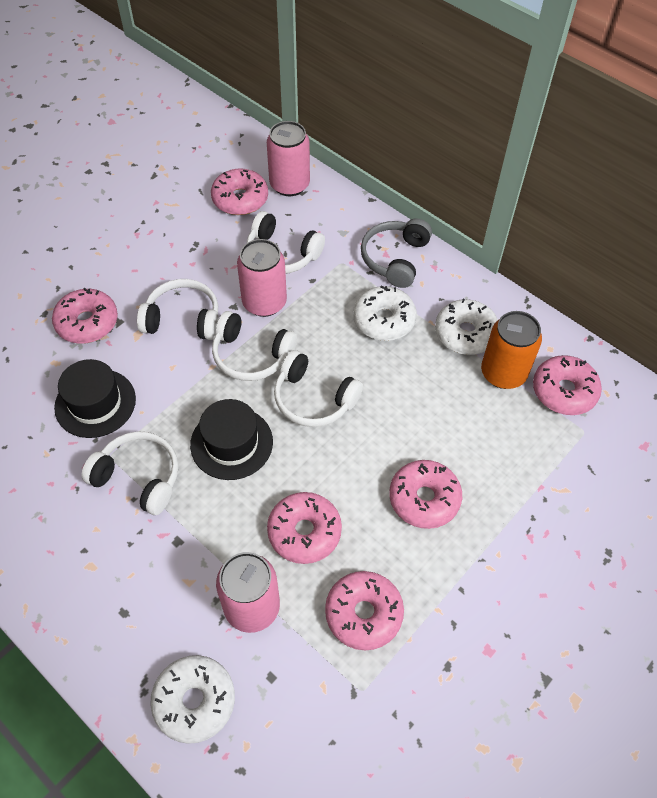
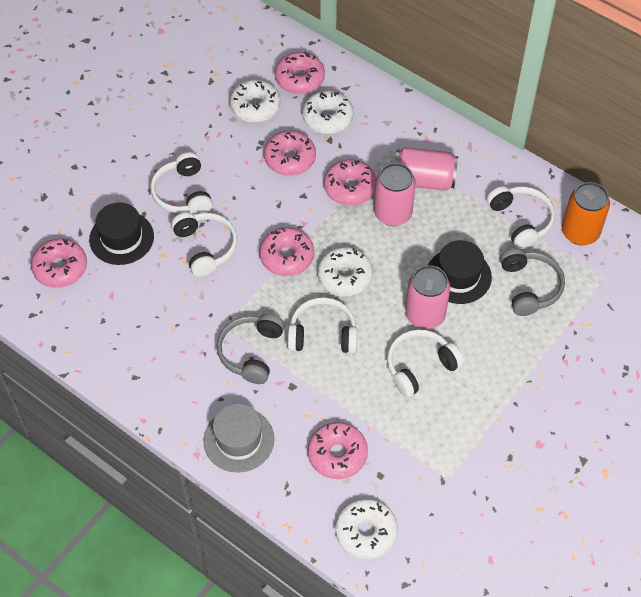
grey hat: none = 0 -> [203,403,274,473] = 1
grey headphones: [361,219,432,288] = 1 -> [217,314,285,384] [500,248,565,316] = 2
white donut: [150,655,235,744] [353,285,417,341] [435,299,498,355] = 3 -> [230,79,281,123] [302,91,354,134] [318,247,373,296] [335,499,398,559] = 4

